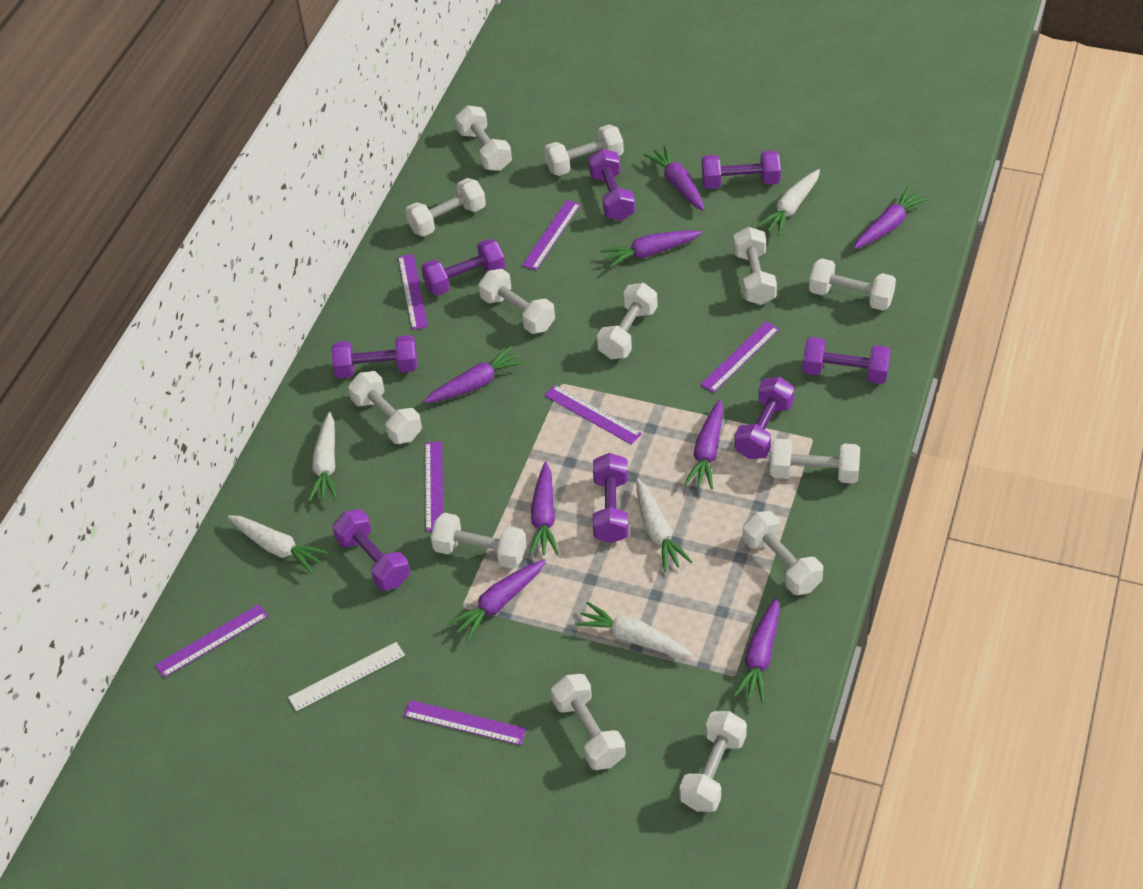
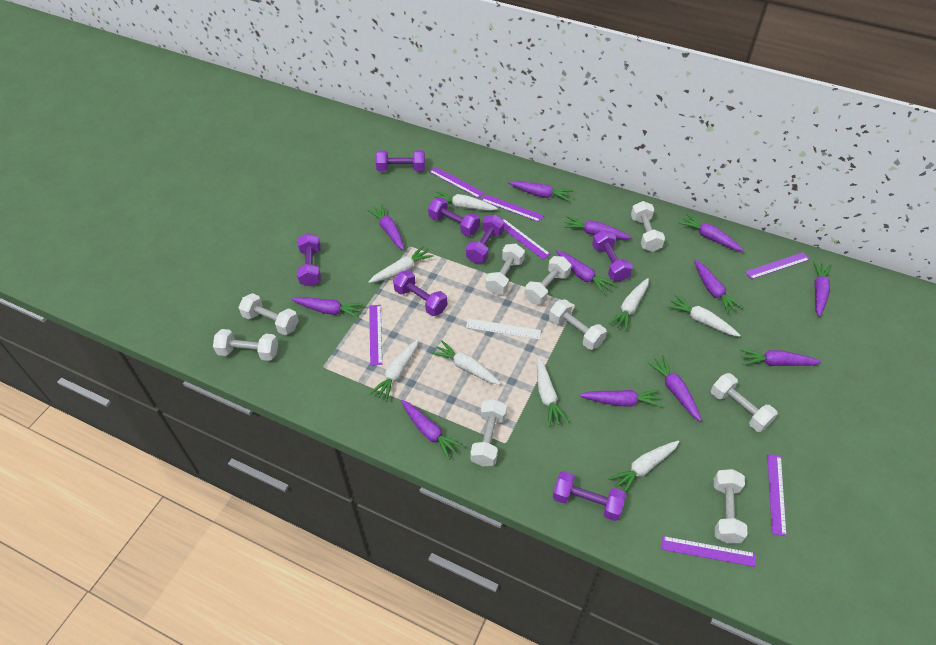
purple carrot: [424,346,525,403] [447,560,545,641] [529,462,559,556] [600,230,702,268] [644,146,705,211] [684,400,723,489] [733,598,780,703] [854,187,929,249] = 8 -> [291,297,364,319] [367,204,404,250] [401,400,464,460] [508,181,573,202] [556,250,616,295] [563,216,632,239] [580,390,662,407] [647,355,702,421] [679,214,744,251] [694,260,743,314] [740,349,822,366] [813,261,832,317] = 12
purple dumbbell: [331,335,417,379] [333,509,410,590] [421,239,505,296] [588,149,635,221] [593,453,629,543] [702,151,781,189] [734,377,795,459] [802,337,891,384] = 8 -> [297,233,321,287] [376,150,425,172] [393,270,448,316] [428,197,480,236] [466,215,504,263] [553,471,626,521] [592,230,633,282] = 7
white carrot: [228,515,329,574] [308,412,337,502] [575,601,692,657] [636,479,692,572] [757,169,820,236] = 5 -> [369,246,433,283] [370,339,418,402] [431,340,501,385] [434,191,498,211] [537,357,569,427] [608,441,679,493] [609,278,649,331] [667,295,740,337] = 8
white dumbbell: [348,371,422,444] [405,178,486,236] [431,513,526,569] [455,106,512,171] [479,269,555,334] [544,124,624,176] [551,674,626,770] [597,283,658,359] [679,711,747,812] [733,227,777,305] [743,511,823,595] [770,439,860,484] [809,259,896,311] = 13 -> [213,329,278,361] [238,293,299,335] [470,399,507,466] [486,244,525,295] [524,256,571,305] [549,299,607,350] [631,201,665,252] [711,373,778,432] [714,469,748,544] = 9

